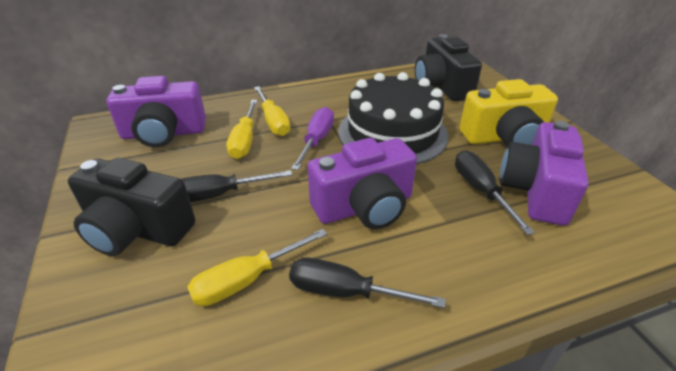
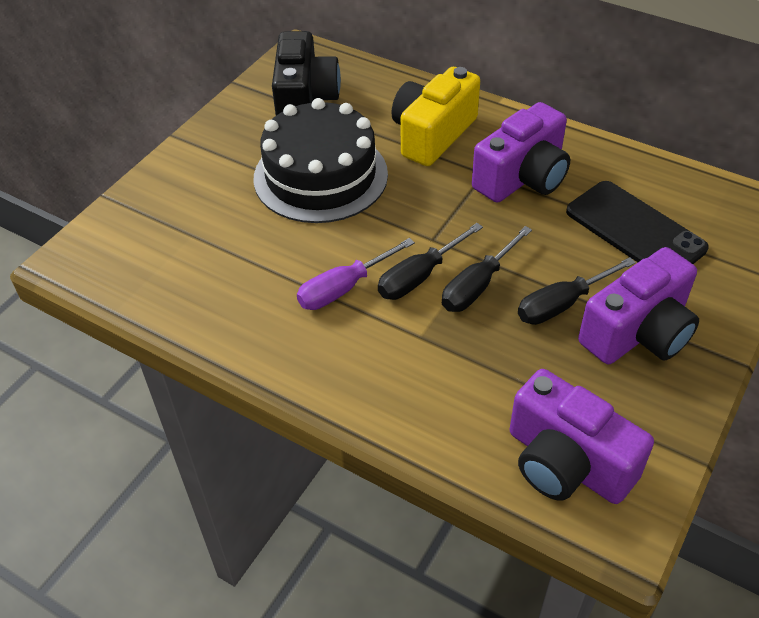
black camera: [68,158,195,256] [415,34,482,101] = 2 -> [272,31,341,115] = 1
black phone: none = 0 -> [566,181,709,264] = 1
yellow screwdriver: [187,229,327,306] [227,100,257,159] [254,86,290,136] = 3 -> none = 0

